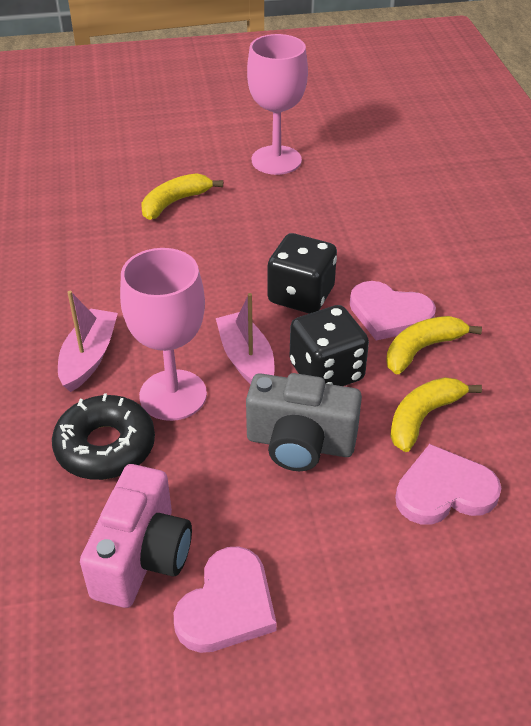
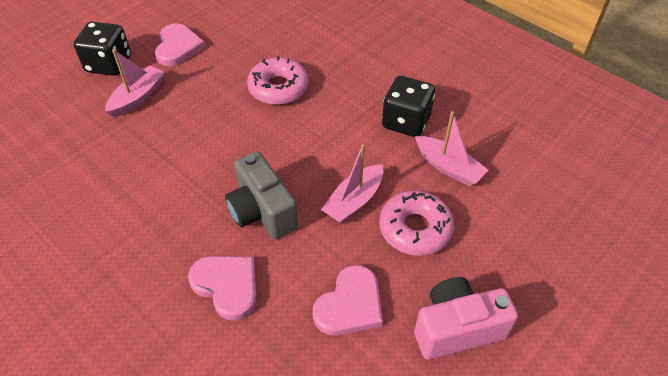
black donut: [52,394,155,480] = 1 -> none = 0
pink boat: [58,291,118,392] [216,293,274,384] = 2 -> [105,49,165,117] [321,144,383,223] [415,111,488,186] = 3
pink donut: none = 0 -> [247,56,309,105] [379,191,454,256] = 2
pink goblet: [120,248,207,421] [247,34,308,175] = 2 -> none = 0
yellow banana: [141,173,223,220] [386,316,482,374] [390,377,482,452] = 3 -> none = 0

